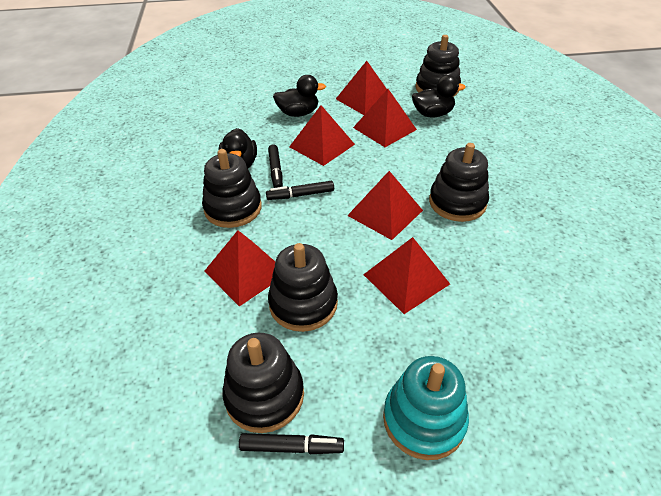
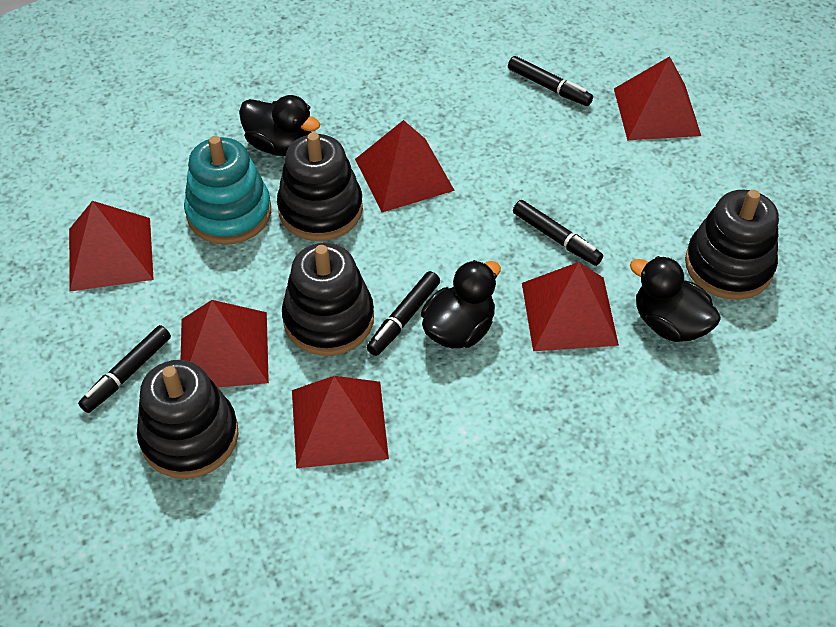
black marker: [239,433,344,454] [266,181,334,200] [268,144,283,188] = 3 -> [78,325,171,413] [367,271,440,356] [508,56,593,106] [513,200,603,266] = 4
black stacking toy: [202,149,262,228] [223,333,304,433] [268,243,338,332] [415,35,461,97] [429,143,489,222] = 5 -> [137,360,239,479] [277,132,363,241] [282,243,374,356] [685,190,779,300] = 4

